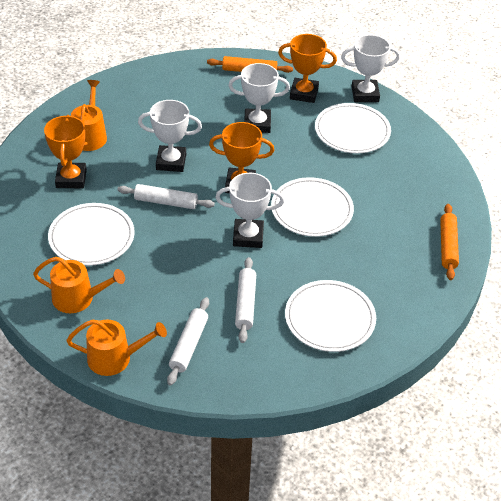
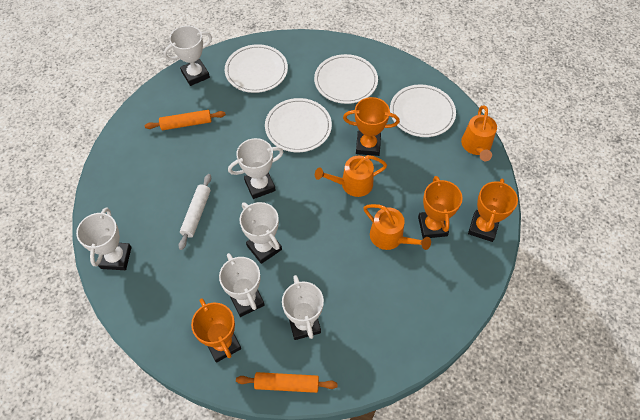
orange trophy: [44,115,87,188] [209,122,274,193] [278,34,337,103] = 3 -> [191,298,241,363] [343,97,400,156] [418,176,463,239] [468,179,518,242] = 4
white rolling pin: [117,184,215,209] [167,297,209,386] [235,257,256,343] = 3 -> [179,174,211,250] = 1
white trophy: [138,100,202,172] [215,173,285,248] [228,63,290,133] [341,35,400,102] = 4 -> [76,208,131,270] [163,26,212,86] [219,253,265,317] [228,138,284,199] [240,202,282,264] [282,275,324,340] = 6

